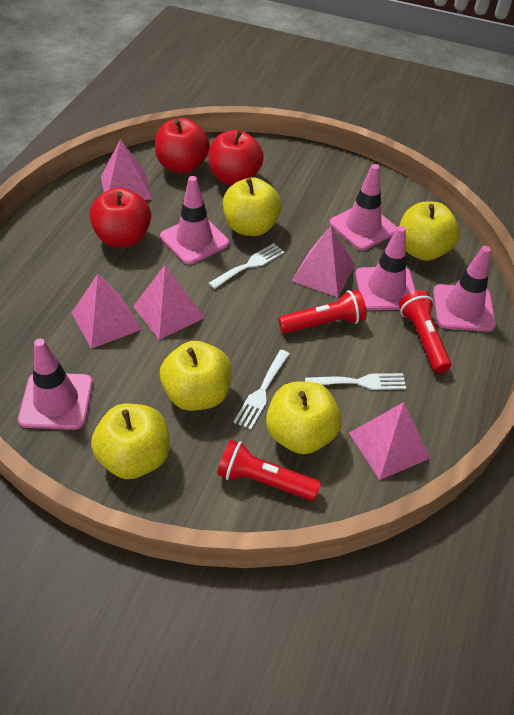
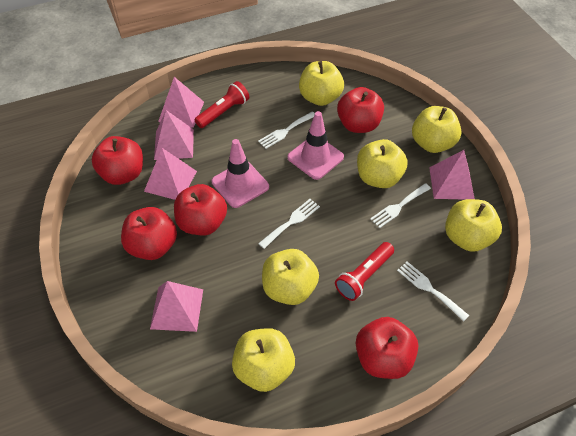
pink traffic cone: [18,339,93,430] [160,176,229,265] [330,164,397,250] [355,226,416,310] [433,246,496,332] = 5 -> [212,139,269,208] [287,111,344,180] = 2
red apple: [90,187,151,247] [155,118,210,173] [208,130,264,185] = 3 -> [92,136,143,185] [121,207,177,260] [174,184,227,235] [337,87,384,133] [356,317,418,379] = 5
red flashlight: [217,439,321,501] [278,290,367,334] [399,290,451,373] = 3 -> [194,81,249,128] [335,242,394,301] = 2
white fork: [209,243,285,289] [233,350,290,430] [305,373,406,390] = 3 -> [258,111,315,149] [258,199,320,249] [370,183,431,228] [397,262,469,322] = 4
yellow apple: [91,403,170,479] [160,341,232,411] [223,177,282,236] [266,381,342,454] [399,201,460,261] = 5 -> [232,328,295,392] [262,249,319,305] [299,61,344,106] [357,139,408,188] [412,106,462,153] [445,199,502,252] = 6

